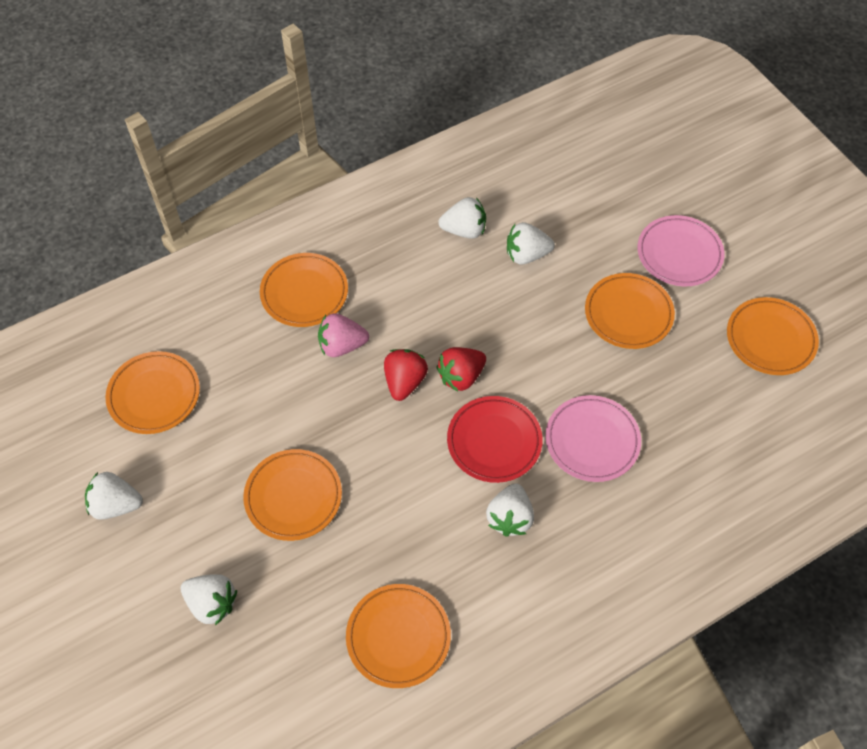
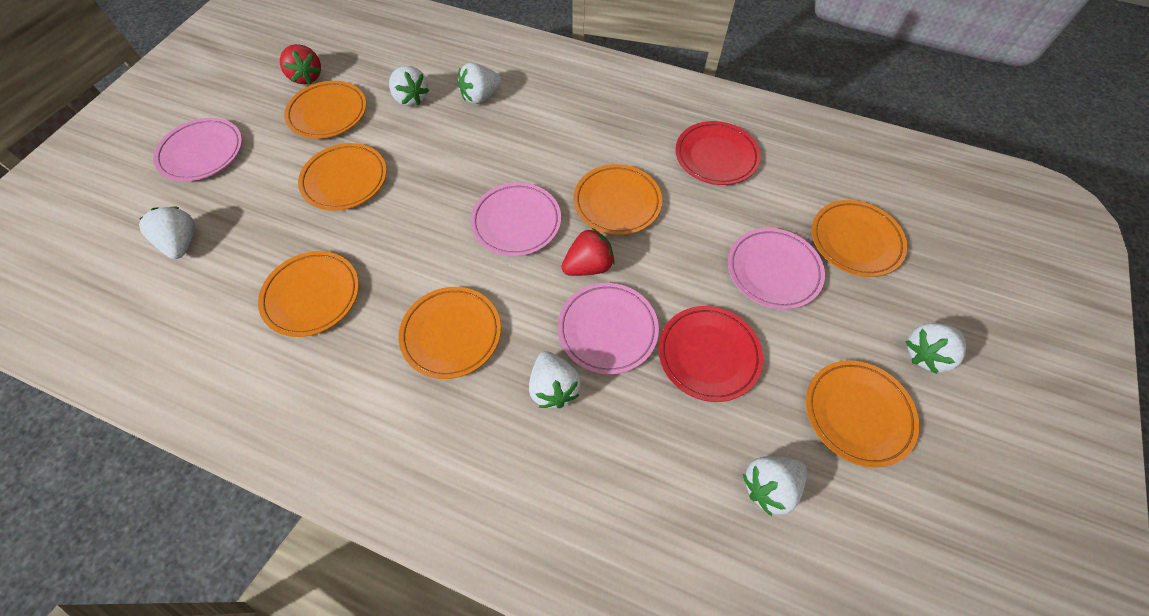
orange plate: [105,351,200,434] [243,449,342,541] [260,253,348,327] [346,584,451,688] [585,273,675,349] [727,297,819,375] = 6 -> [258,251,359,337] [284,81,367,139] [298,143,387,211] [399,287,501,379] [573,164,662,235] [806,360,919,467] [812,200,907,277] = 7
pink plate: [545,395,641,482] [637,215,724,286] = 2 -> [153,118,242,181] [470,183,561,256] [558,283,659,375] [728,228,825,310] = 4
pink strawberry: [318,313,369,357] = 1 -> none = 0
red plate: [447,396,543,483] = 1 -> [658,306,763,402] [675,121,761,185] = 2
white strawberry: [85,472,143,520] [181,574,237,626] [438,197,486,239] [486,483,534,537] [507,222,555,265] = 5 -> [139,207,195,259] [389,66,429,106] [458,63,502,104] [529,351,581,408] [743,456,807,516] [905,323,966,374] = 6

